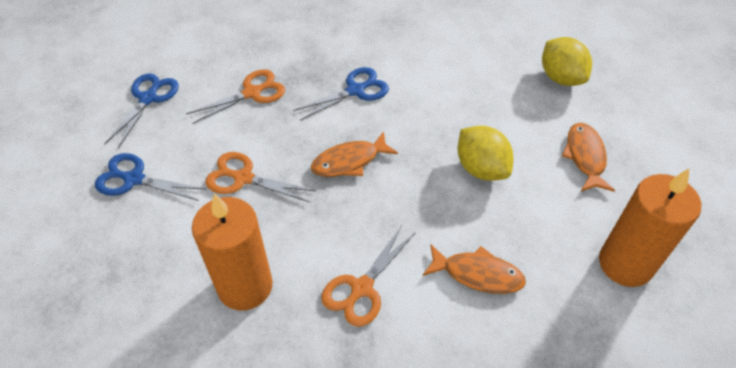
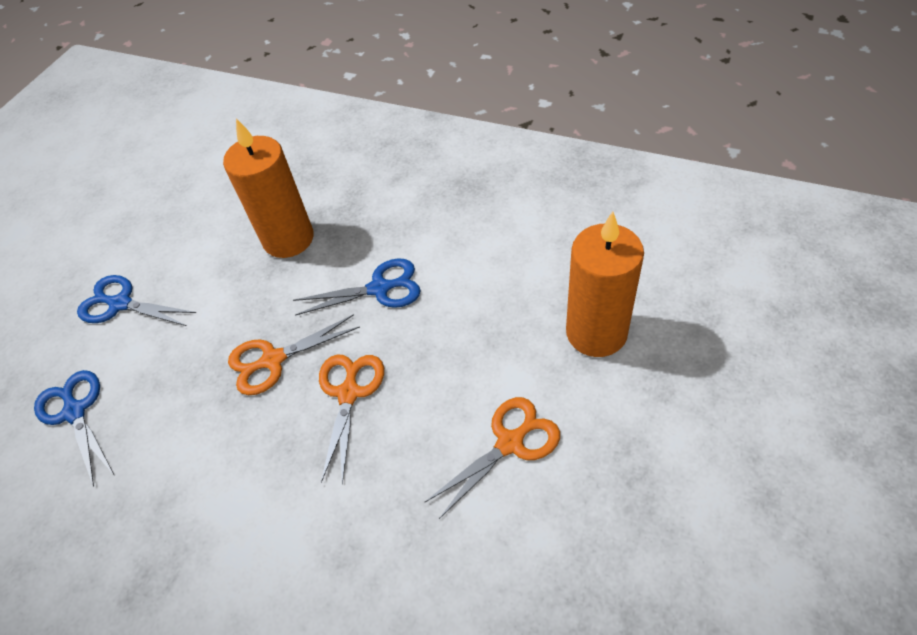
orange fish: [311,131,398,177] [423,244,526,294] [562,123,615,191] = 3 -> none = 0
yellow lemon: [458,126,513,181] [542,37,592,86] = 2 -> none = 0

